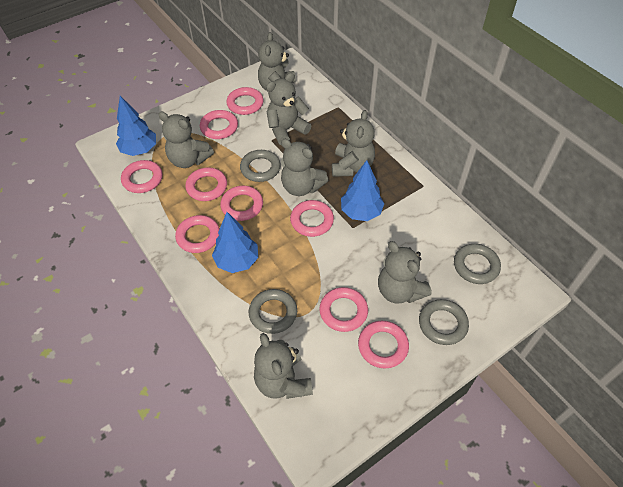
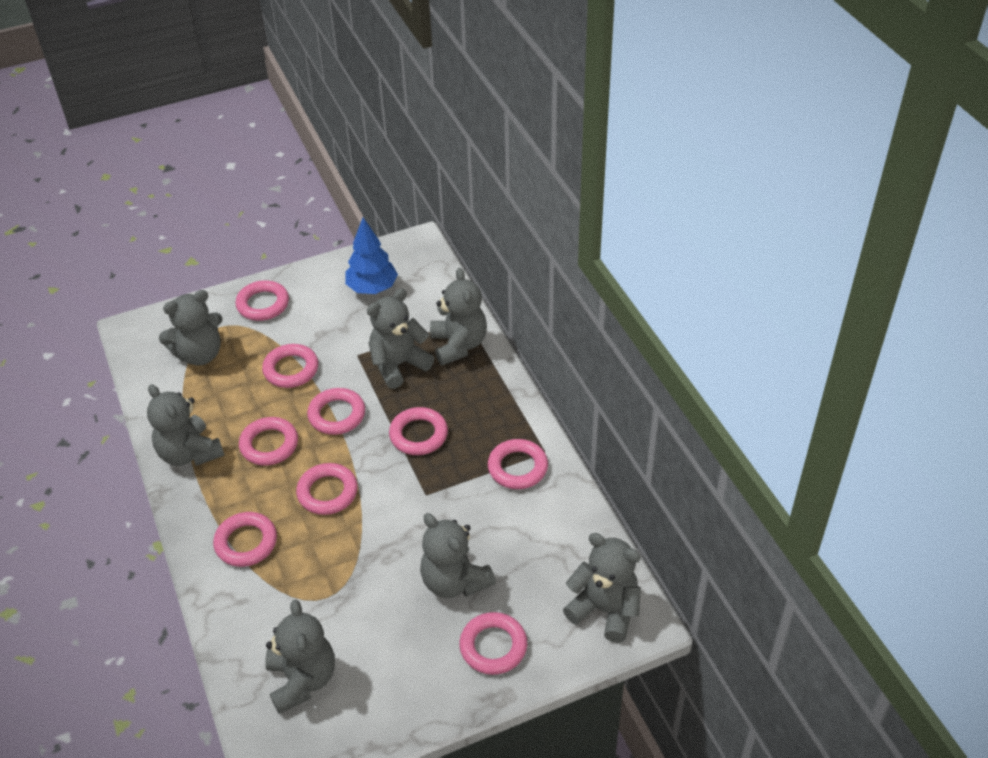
blue tree: [116,96,156,156] [212,212,258,273] [341,160,385,221] = 3 -> [345,217,398,294] = 1
grey ring: [240,150,281,182] [249,289,297,334] [419,299,469,345] [454,244,501,284] = 4 -> none = 0

